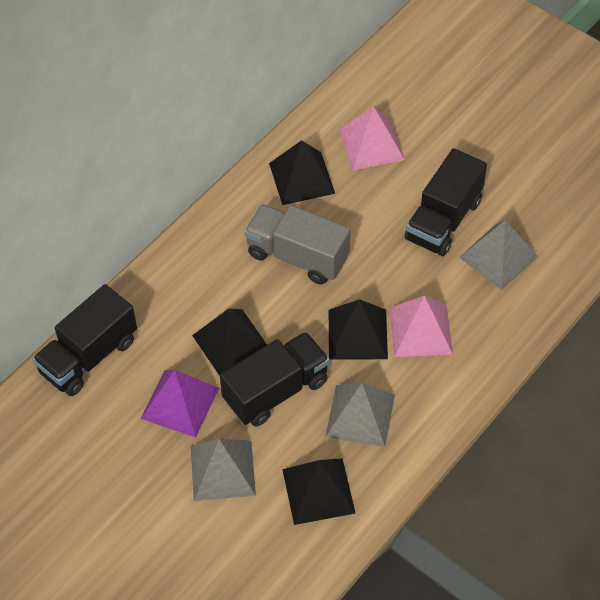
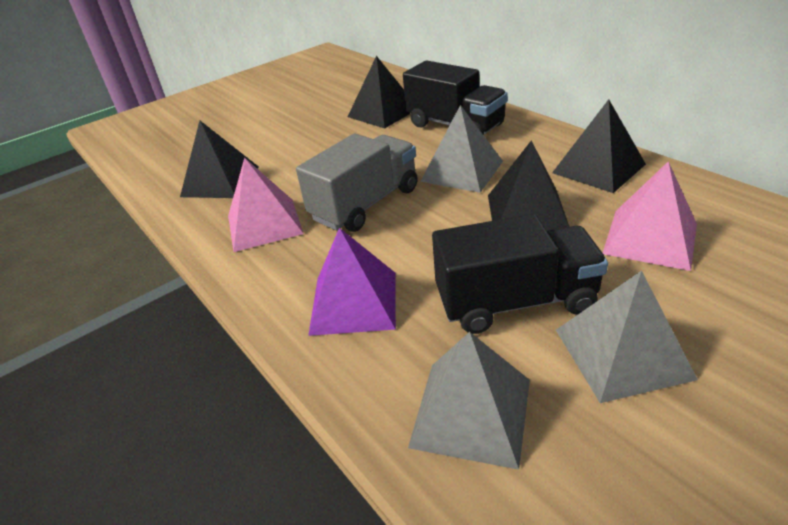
black truck: [32,284,137,396] [220,332,330,427] [405,148,487,256] = 3 -> [403,61,508,135] [432,214,608,334] = 2

